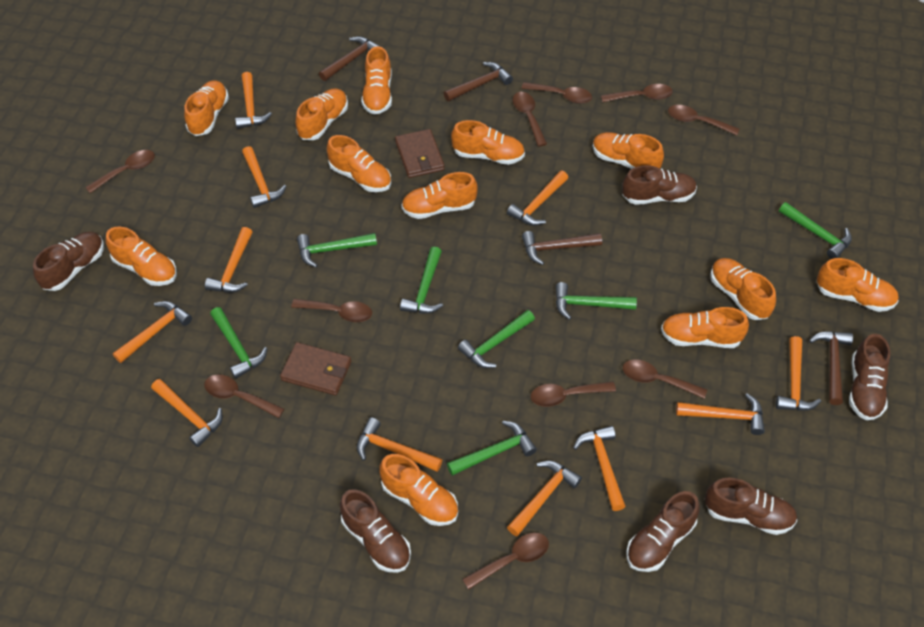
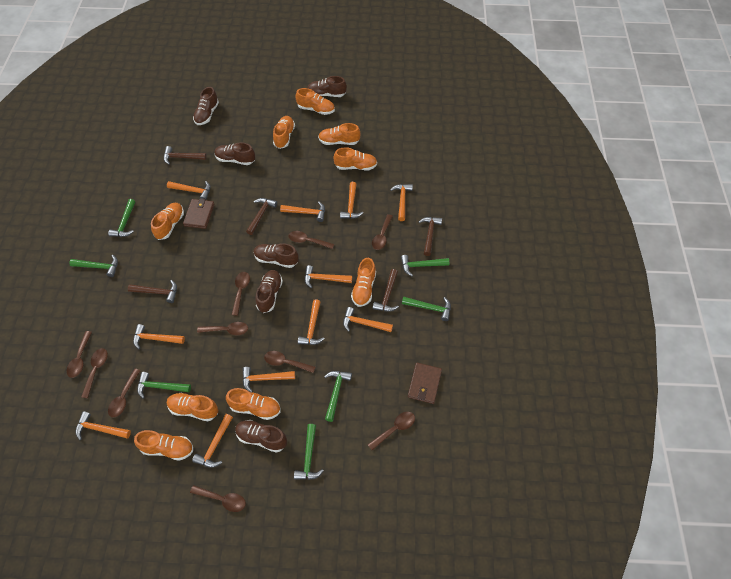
brown hammer: [319,36,381,81] [444,62,513,101] [522,231,602,265] [809,331,853,405] = 4 -> [128,280,177,303] [164,146,207,165] [246,198,277,235] [372,269,399,312] [419,217,442,256] = 5
orange shoe: [106,227,177,286] [184,80,229,136] [296,88,348,140] [327,135,391,192] [361,46,392,115] [380,454,458,526] [401,172,477,219] [451,120,525,165] [592,132,664,169] [661,307,749,348] [710,258,776,320] [817,258,899,312] = 12 -> [134,430,193,461] [151,203,184,240] [167,393,218,421] [226,388,281,420] [273,116,295,149] [296,88,335,115] [318,123,361,145] [333,147,377,170] [351,258,376,307] = 9

